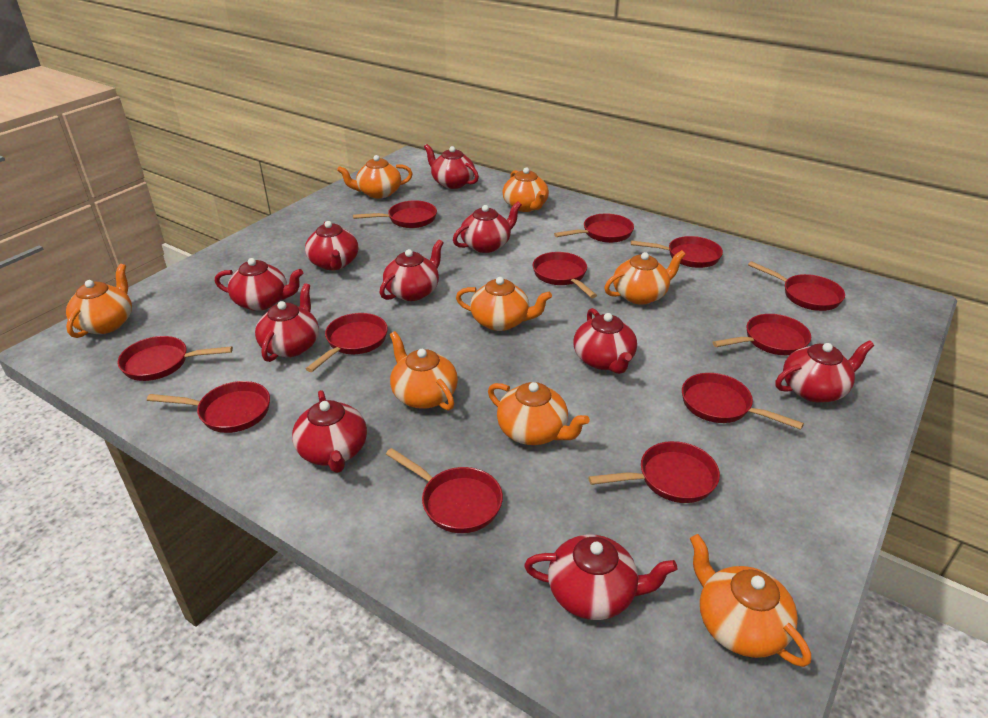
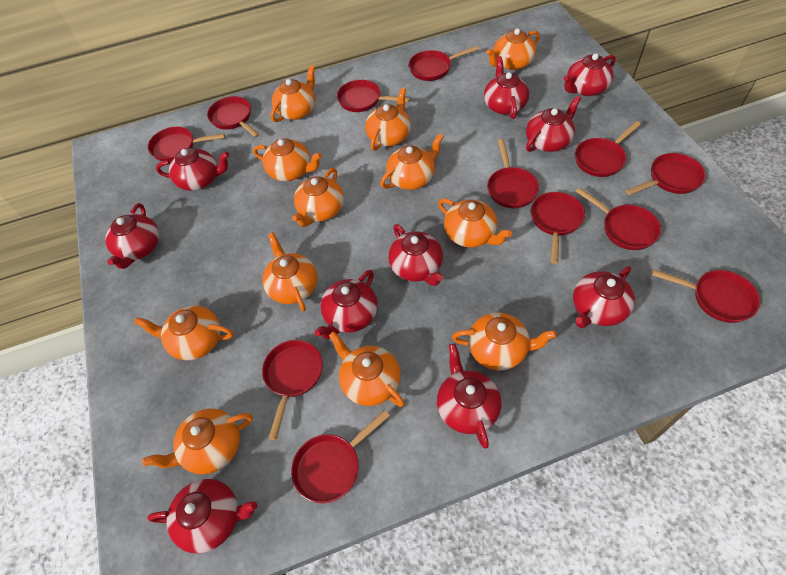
orange teapot: [66,264,132,338] [337,155,413,198] [390,331,458,411] [456,277,552,331] [488,382,590,445] [503,167,549,212] [604,250,686,305] [690,534,811,667] = 8 -> [134,305,233,360] [142,409,253,474] [253,138,322,181] [262,232,317,312] [271,65,315,122] [292,168,344,227] [329,331,405,407] [365,87,411,151] [380,133,444,190] [438,198,512,247] [452,312,557,370] [486,28,540,70] = 12

